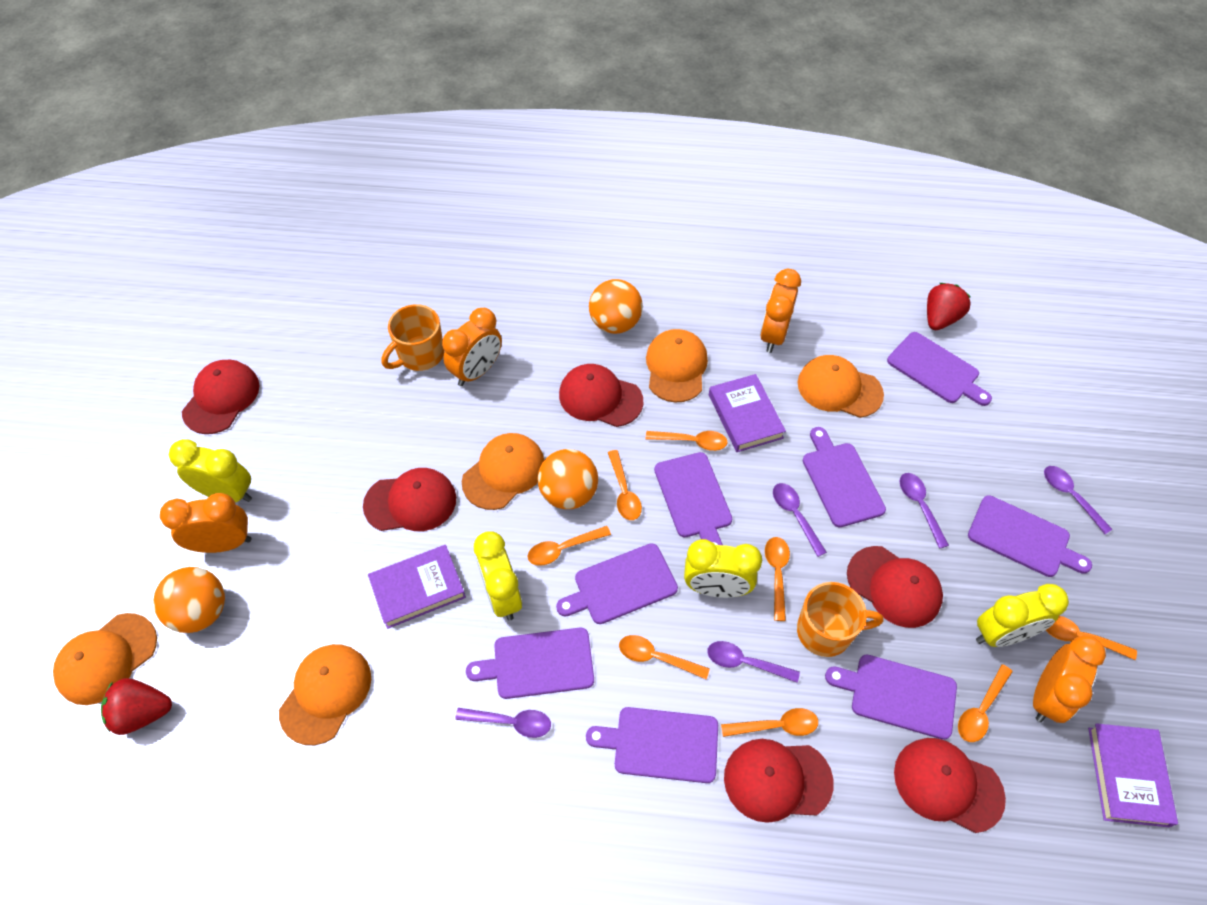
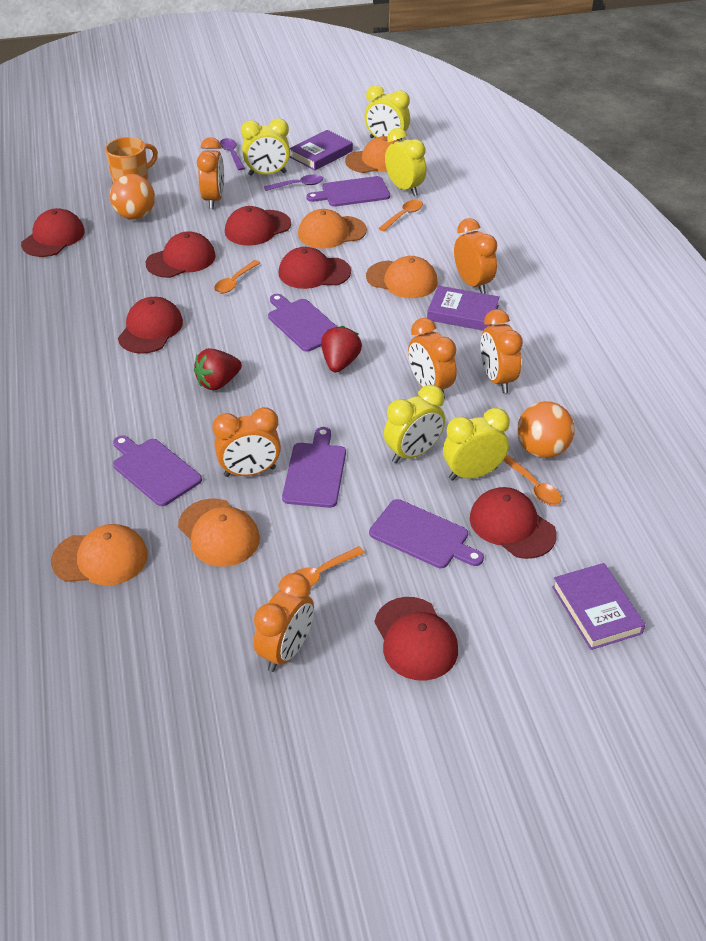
orange ball: [154,567,225,633] [538,449,598,509] [589,279,643,334] = 3 -> [110,174,155,219] [517,401,575,458] = 2
orange clock: [160,493,252,553] [442,308,502,386] [760,269,801,353] [1033,635,1106,723] = 4 -> [197,137,224,209] [212,407,281,477] [254,573,314,672] [408,318,457,399] [454,218,497,294] [480,309,523,393] = 6
orange mug: [382,304,444,371] [797,582,883,657] = 2 -> [105,137,158,183] = 1
orange spoon: [528,526,611,566] [608,450,642,520] [619,635,710,679] [646,431,728,451] [721,708,818,737] [765,537,790,621] [958,664,1013,742] [1046,616,1137,660] = 8 -> [214,260,260,293] [294,546,365,587] [378,200,423,231] [503,455,561,505] = 4
purple cutting board: [466,628,594,699] [556,543,678,624] [586,707,718,783] [654,452,732,545] [803,427,886,527] [825,655,957,740] [887,332,992,406] [968,495,1092,577] = 8 -> [113,435,202,506] [268,294,337,352] [282,427,346,508] [306,176,390,207] [369,499,484,568] = 5
purple spoon: [455,708,551,738] [707,641,800,683] [773,483,827,557] [900,473,949,549] [1044,466,1112,534] = 5 -> [220,138,245,170] [264,174,323,191] = 2
red cap: [182,360,259,434] [363,468,456,531] [559,364,643,427] [724,739,834,823] [847,546,943,628] [894,738,1006,833] = 6 -> [21,208,85,257] [118,297,183,354] [146,231,216,278] [225,206,291,246] [279,247,351,289] [374,597,458,681] [470,487,557,559] = 7
yellow clock: [169,439,252,502] [474,531,522,621] [684,539,762,598] [976,584,1069,647] = 4 -> [241,118,290,176] [365,85,410,141] [384,385,445,463] [385,128,426,196] [443,408,510,481] = 5

